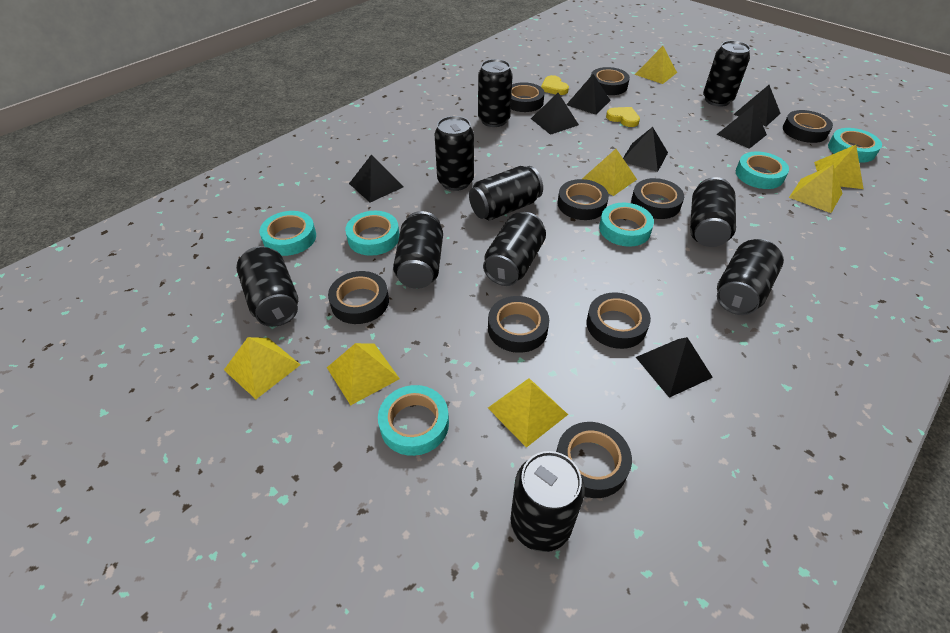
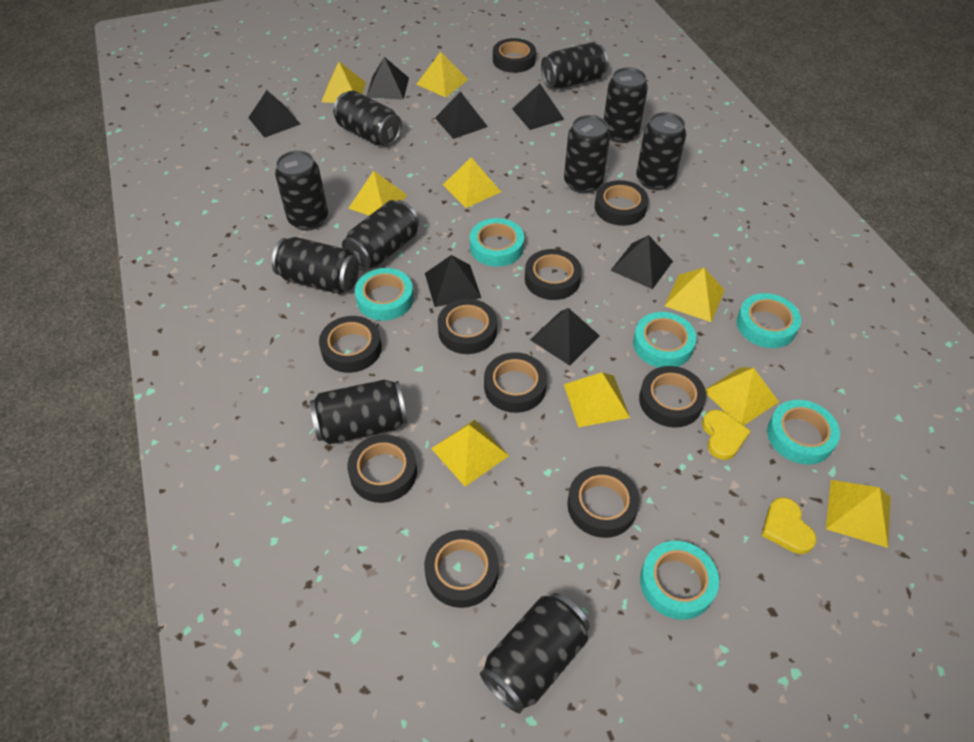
black tape: [328,271,389,324] [488,296,549,353] [511,82,545,112] [556,422,632,498] [558,179,609,220] [586,292,651,349] [591,67,630,95] [631,178,684,219] [783,110,833,143] = 9 -> [319,316,382,373] [347,435,417,503] [424,530,499,608] [438,299,497,354] [484,352,547,413] [493,38,536,73] [525,249,582,300] [567,466,639,538] [595,180,648,226] [639,366,706,427] = 10
yellow pyramid: [224,337,301,399] [327,343,400,405] [488,378,568,448] [582,149,637,196] [635,46,677,84] [789,165,842,213] [814,145,864,189] = 7 -> [321,62,366,103] [348,171,407,216] [416,52,468,97] [431,420,509,486] [443,157,501,208] [564,372,630,427] [664,268,725,322] [705,367,779,425] [826,480,891,548] = 9

